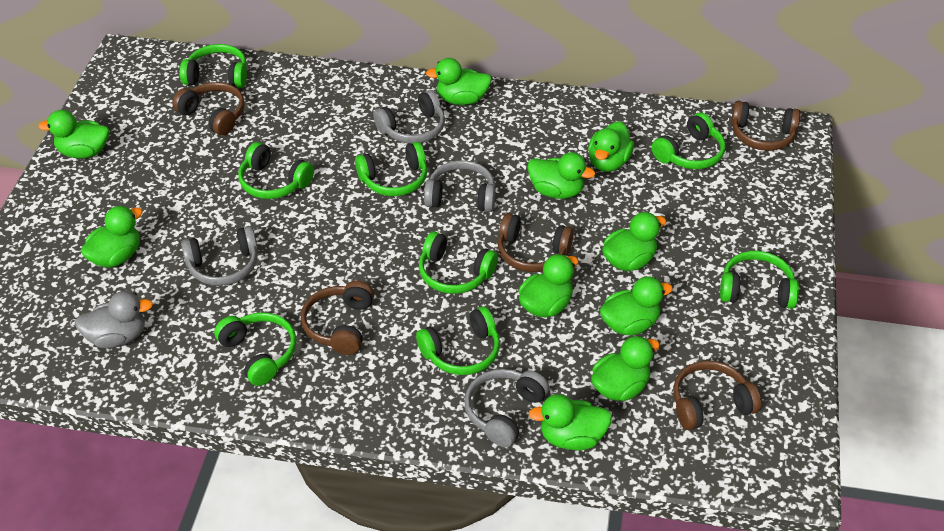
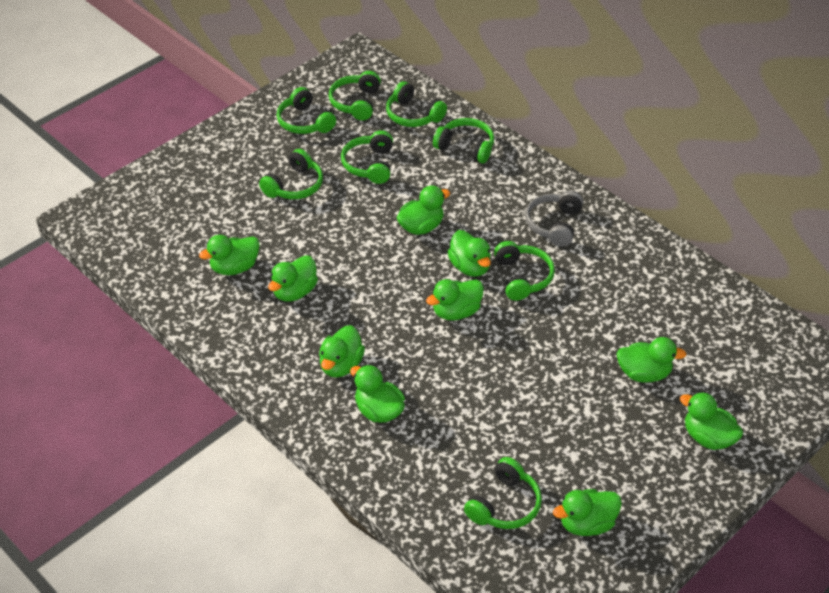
brown headphones: [172,82,245,136] [301,281,374,355] [498,213,574,272] [673,361,761,430] [731,101,801,151] = 5 -> none = 0
grey duck: [75,291,153,348] = 1 -> none = 0
grey headphones: [181,226,258,286] [373,90,445,144] [424,160,496,212] [464,369,549,447] = 4 -> [525,191,583,247] = 1

